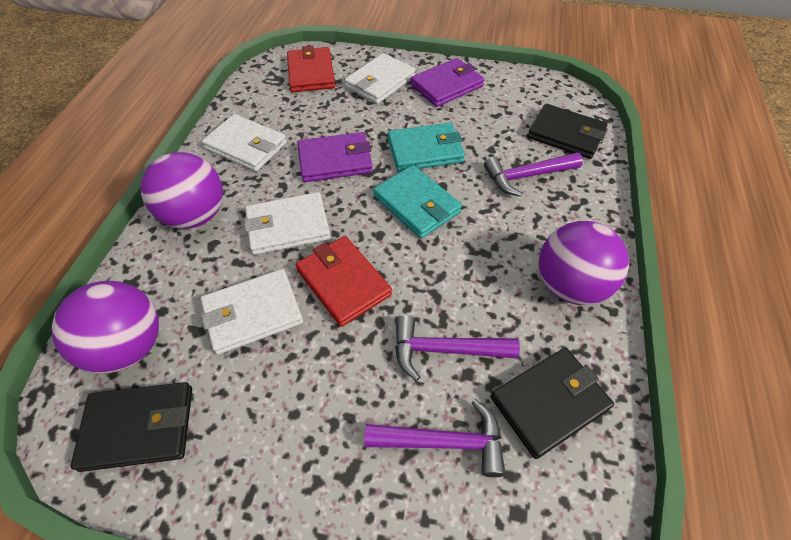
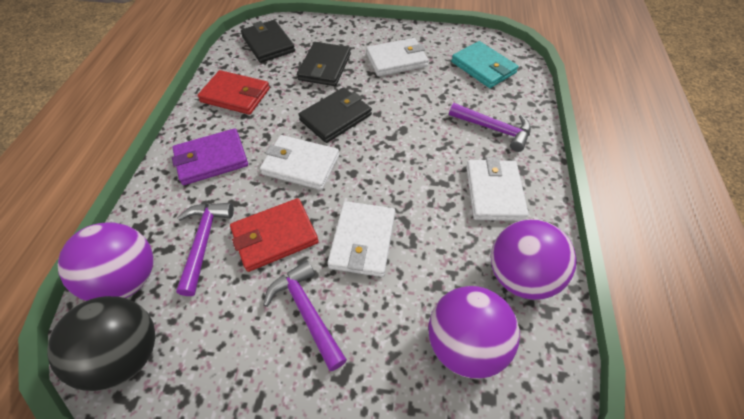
black ball: none = 0 -> [47,296,156,391] = 1
purple wallet: [297,132,373,182] [410,58,484,107] = 2 -> [172,128,248,185] = 1
turquoise wallet: [373,165,462,238] [388,123,465,172] = 2 -> [451,41,519,88] = 1

